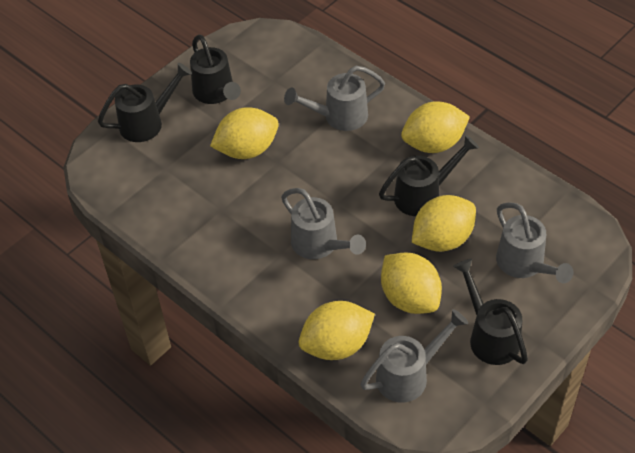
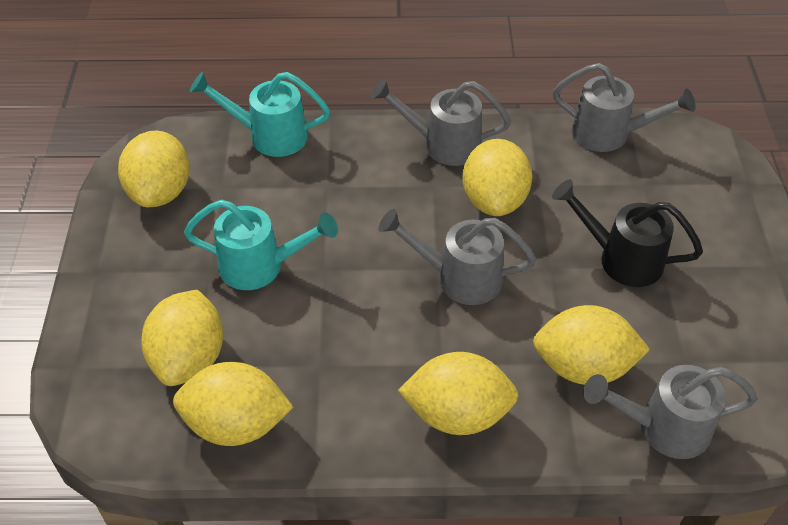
black watering can: [98,63,192,142] [190,34,241,104] [379,135,479,216] [453,259,528,365] = 4 -> [552,180,703,287] = 1
turquoise watering can: none = 0 -> [184,200,338,290] [190,72,330,157] = 2
yellow lemon: [210,107,279,159] [299,301,375,360] [381,253,442,314] [401,101,470,153] [412,195,476,252] = 5 -> [118,131,190,207] [141,290,223,386] [173,362,293,446] [398,352,519,435] [462,139,532,216] [533,305,650,385] = 6

